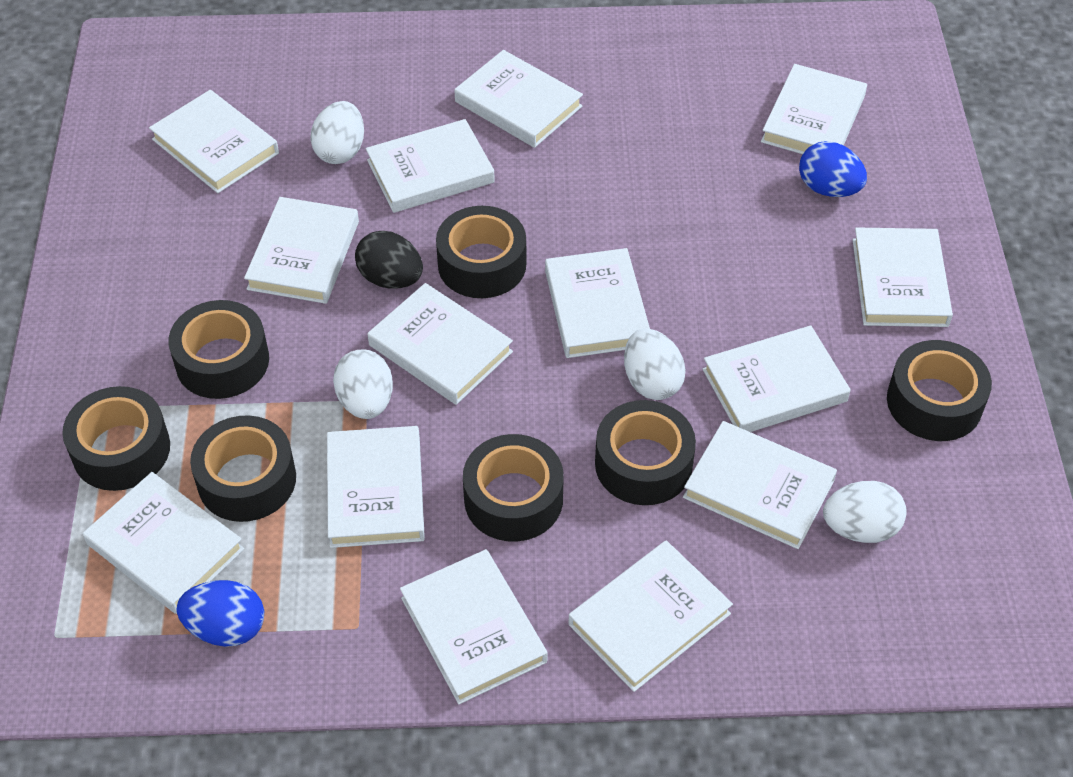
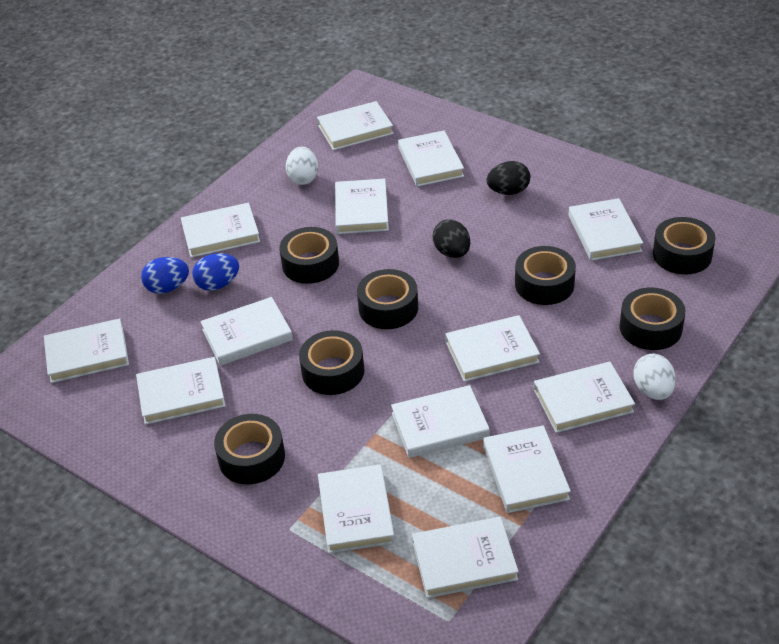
black egg: [355,231,423,288] = 1 -> [433,219,470,258] [486,161,530,195] = 2
white egg: [310,101,364,164] [333,349,393,419] [624,328,686,400] [823,481,907,543] = 4 -> [286,147,318,185] [633,354,676,400] = 2

